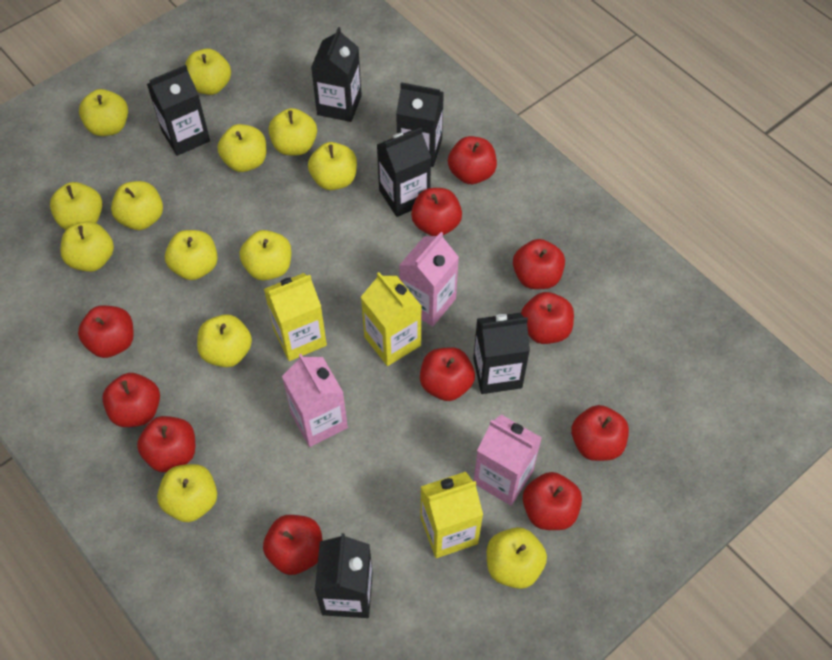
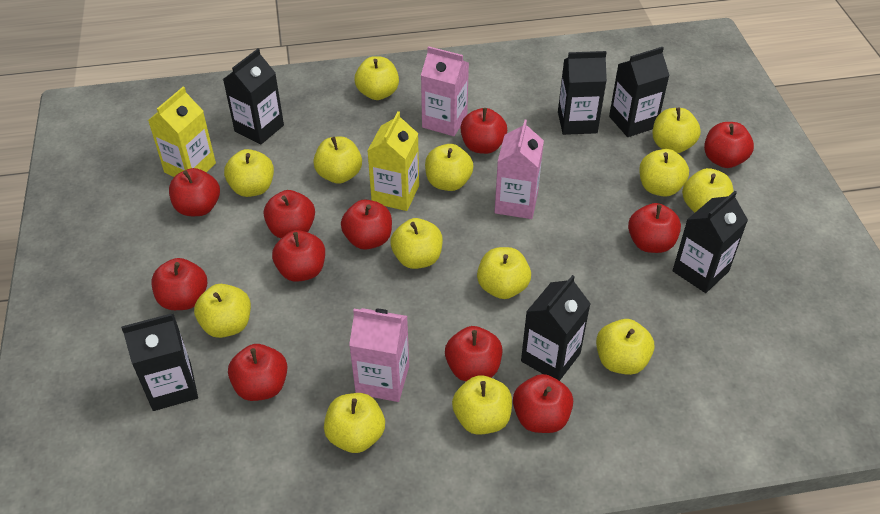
yellow carton: [264,273,327,361] [361,272,421,366] [421,472,483,558] = 3 -> [148,87,216,177] [367,111,419,211] = 2

